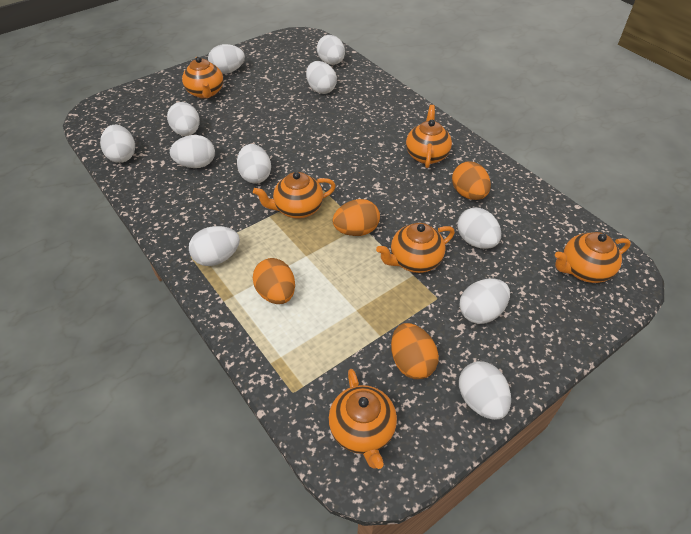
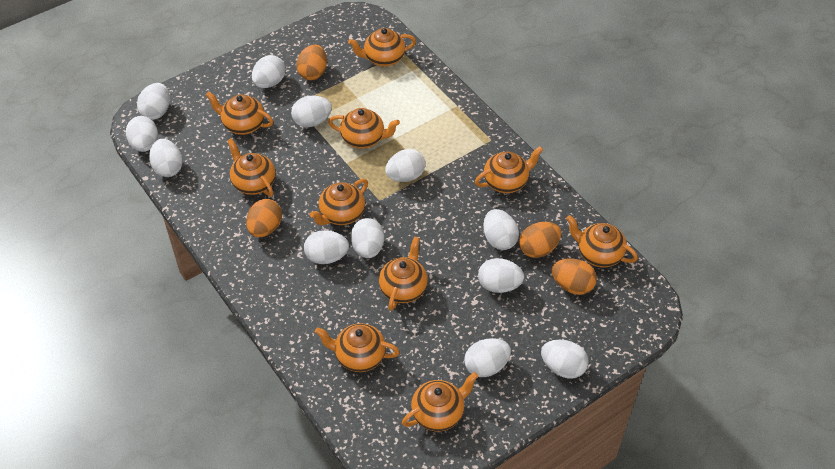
orange teapot: [182,57,223,99] [253,172,336,218] [328,369,397,469] [376,223,455,273] [406,105,452,168] [555,232,631,283] = 6 -> [205,92,273,135] [227,138,276,197] [310,179,368,225] [315,323,400,372] [328,108,400,149] [348,28,416,67] [379,236,428,311] [402,372,478,431] [475,146,543,193] [566,215,638,267] = 10
white egg: [100,125,135,163] [167,102,200,136] [170,135,215,168] [189,226,240,266] [208,44,245,74] [237,144,271,183] [306,61,337,94] [317,35,345,65] [457,207,501,249] [459,278,510,324] [459,361,511,420] = 11 -> [126,116,158,152] [137,83,170,120] [149,139,182,177] [252,55,286,88] [291,96,332,127] [304,230,349,264] [351,218,384,258] [385,149,426,182] [464,338,511,377] [478,258,524,293] [483,209,519,250] [541,340,589,379] = 12

